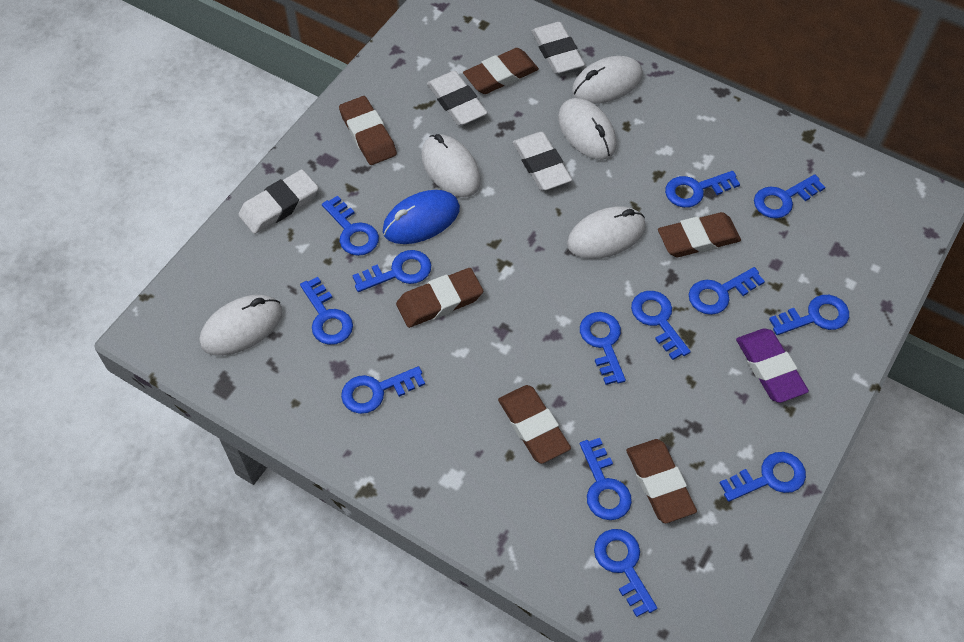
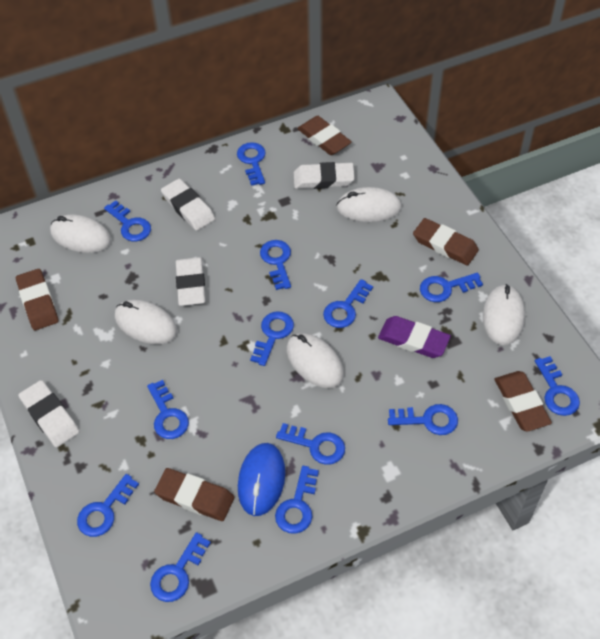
brown eraser: [339,96,397,165] [396,268,483,328] [463,48,539,94] [498,385,571,464] [626,439,697,523] [658,212,741,257] = 6 -> [16,269,59,330] [154,468,234,521] [297,116,352,155] [413,218,479,266] [495,371,552,432] = 5

